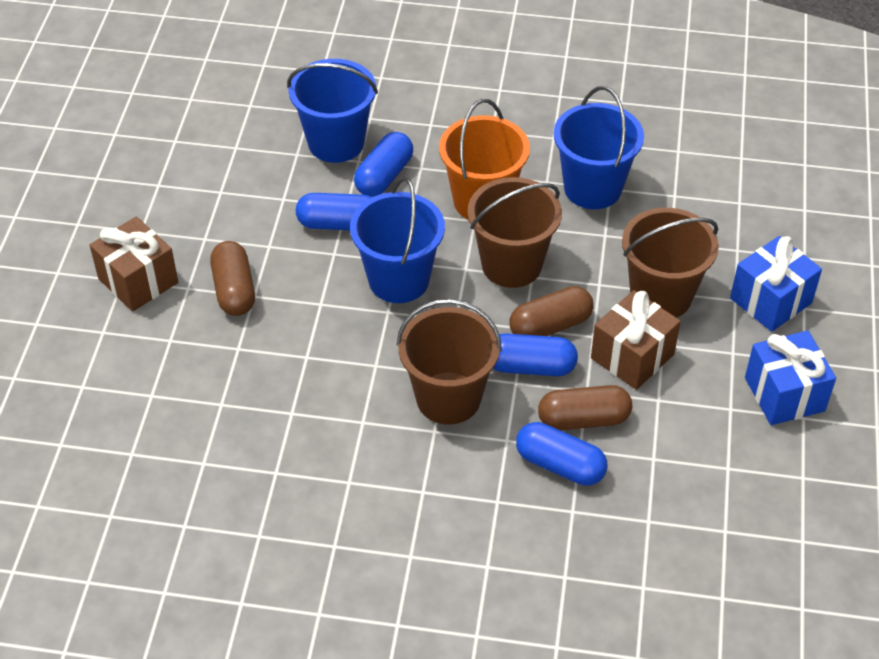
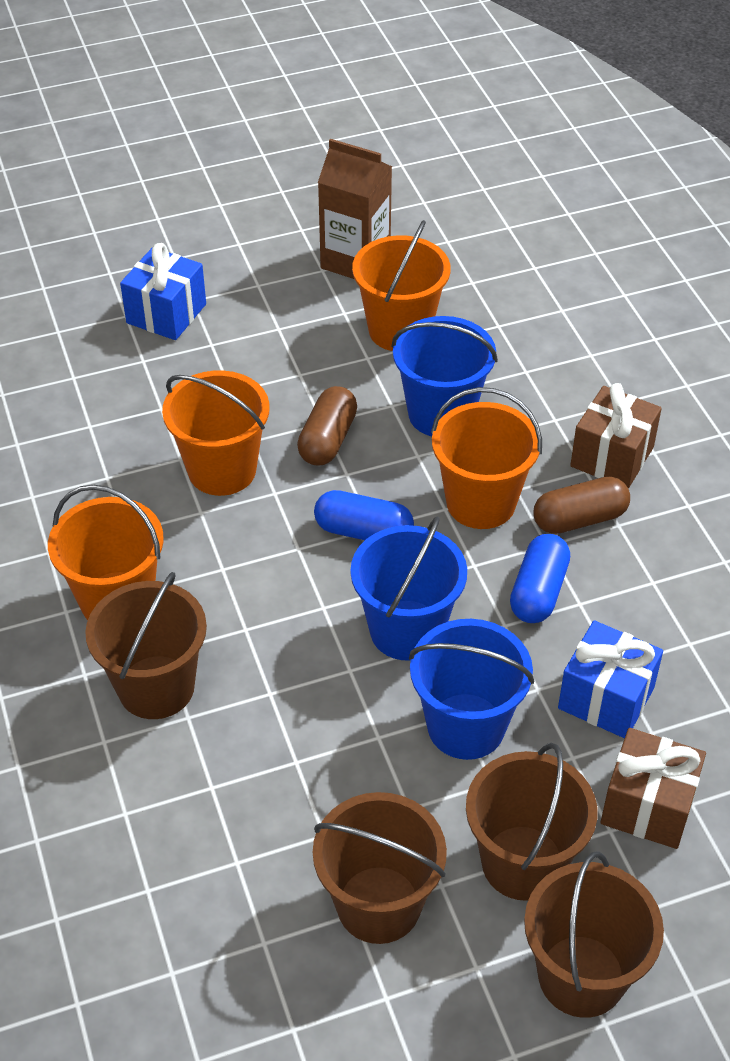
blue capsule: [296,193,372,230] [354,132,413,197] [493,333,578,376] [516,422,607,486] = 4 -> [314,490,414,540] [510,534,570,623] = 2
brown bucket: [397,299,502,425] [468,177,562,288] [622,208,719,318] = 3 -> [85,572,207,719] [313,792,447,944] [466,743,598,901] [524,852,664,1018] = 4
brown capsule: [210,241,255,316] [510,286,594,336] [538,385,632,430] = 3 -> [297,386,357,465] [533,477,630,534] = 2
brown carton: none = 0 -> [318,139,392,279] = 1
orange bucket: [439,99,530,220] = 1 -> [48,485,164,620] [162,370,270,496] [352,220,451,351] [431,387,542,529] = 4

